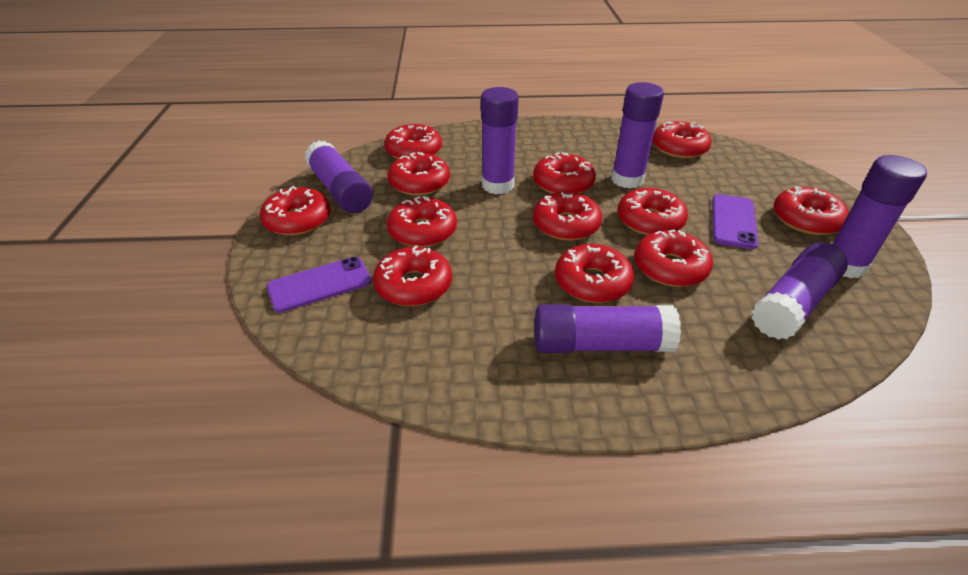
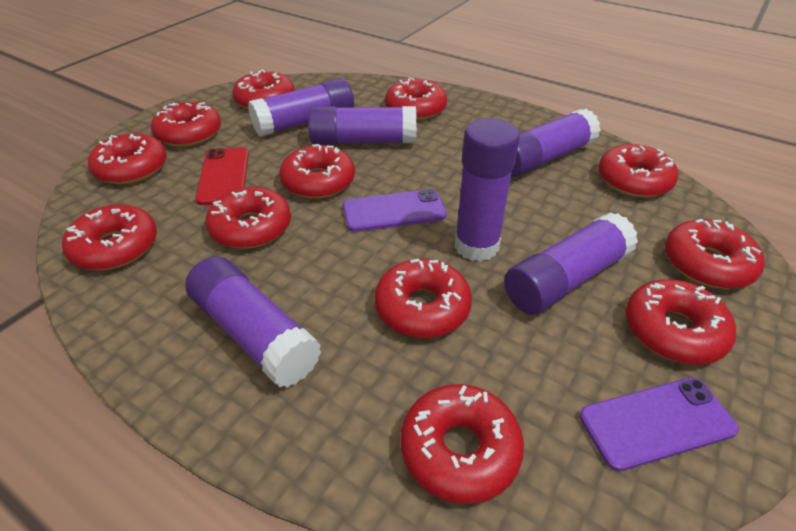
red phone: none = 0 -> [195,147,249,205] = 1

